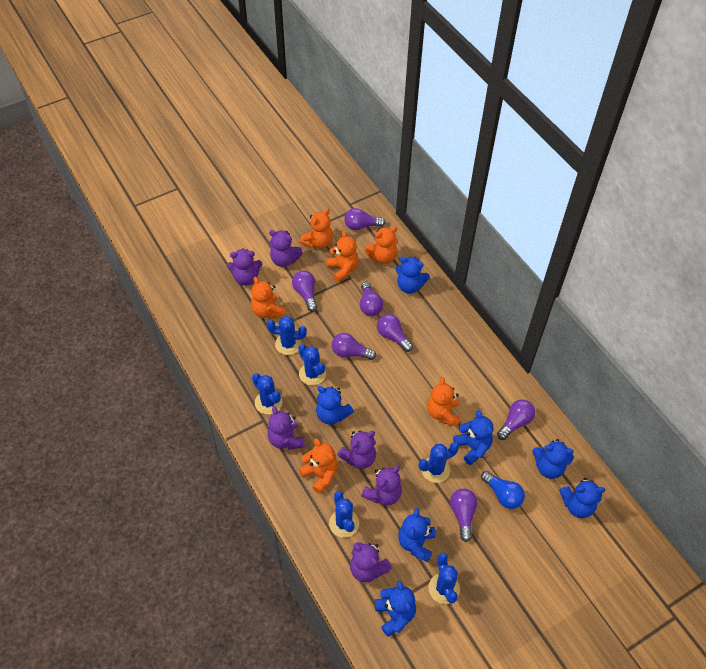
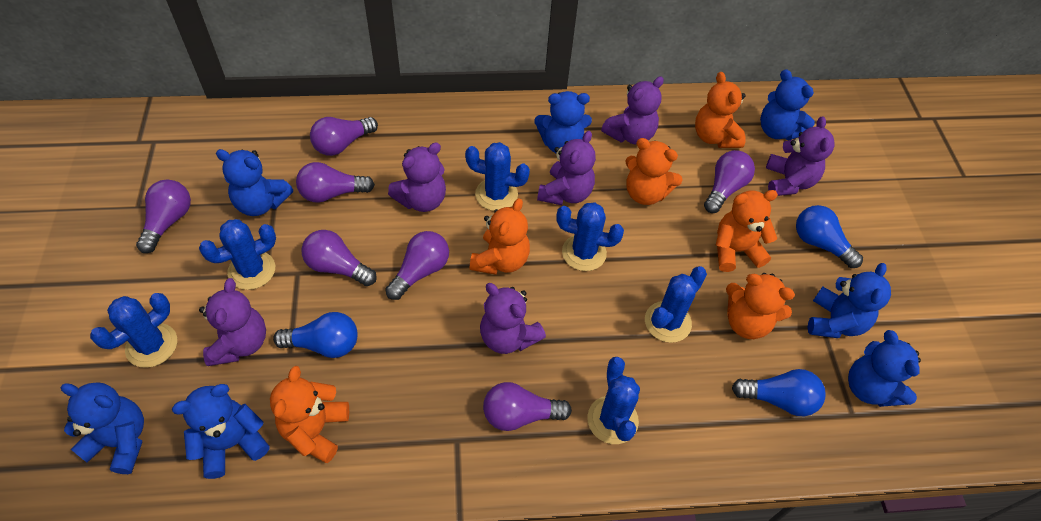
blue light bulb: [481,471,525,509] = 1 -> [273,312,358,358] [732,369,825,416] [796,205,863,268] = 3

